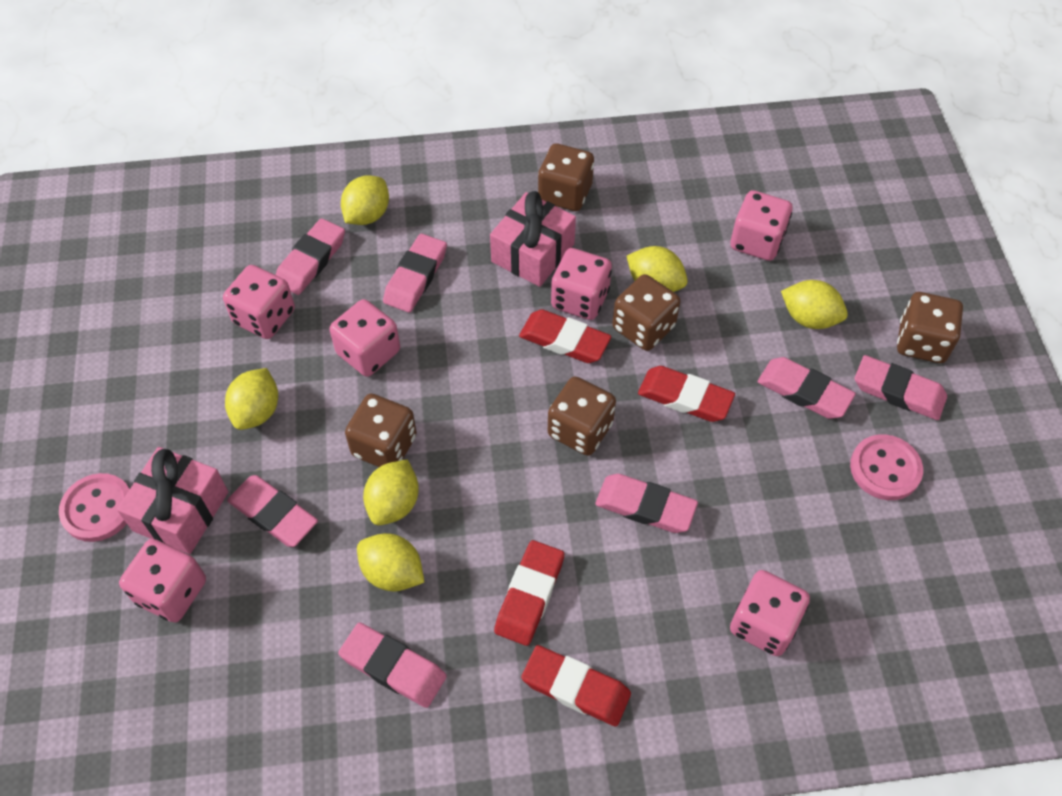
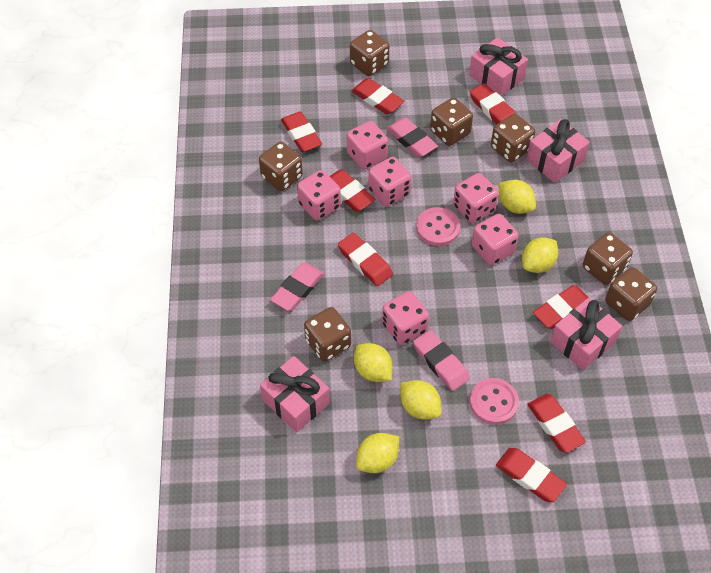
brown dice: [345,394,417,467] [538,143,594,211] [548,377,616,456] [612,274,680,351] [897,292,963,363] = 5 -> [259,142,303,192] [304,307,351,362] [350,30,389,76] [430,98,473,146] [491,113,535,163] [583,232,633,285] [605,267,657,321] = 7
pink eraser: [227,475,318,547] [276,218,345,295] [338,622,447,708] [383,234,447,312] [595,474,698,533] [757,357,856,419] [855,355,947,420] = 7 -> [270,263,324,311] [387,117,438,157] [413,330,470,391] = 3
pink gift: [117,447,228,554] [490,191,576,287] = 2 -> [260,356,330,432] [469,37,528,96] [526,119,590,183] [550,298,622,370] = 4
red eraser: [494,540,564,646] [519,309,611,363] [521,645,631,727] [638,366,735,422] = 4 -> [281,111,322,152] [330,169,376,212] [338,232,393,286] [351,78,404,114] [470,83,516,124] [496,448,567,502] [527,394,586,453] [533,285,589,329] = 8
yellow lemon: [225,368,278,430] [341,175,389,225] [357,533,424,591] [363,459,419,525] [627,246,688,292] [781,280,848,329] = 6 -> [354,343,393,382] [356,433,399,473] [400,380,442,419] [499,180,536,214] [522,237,558,273] = 5

